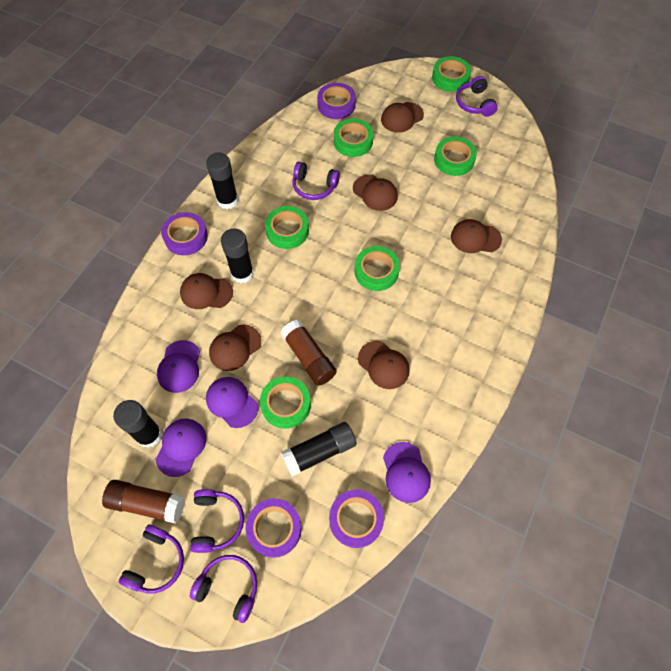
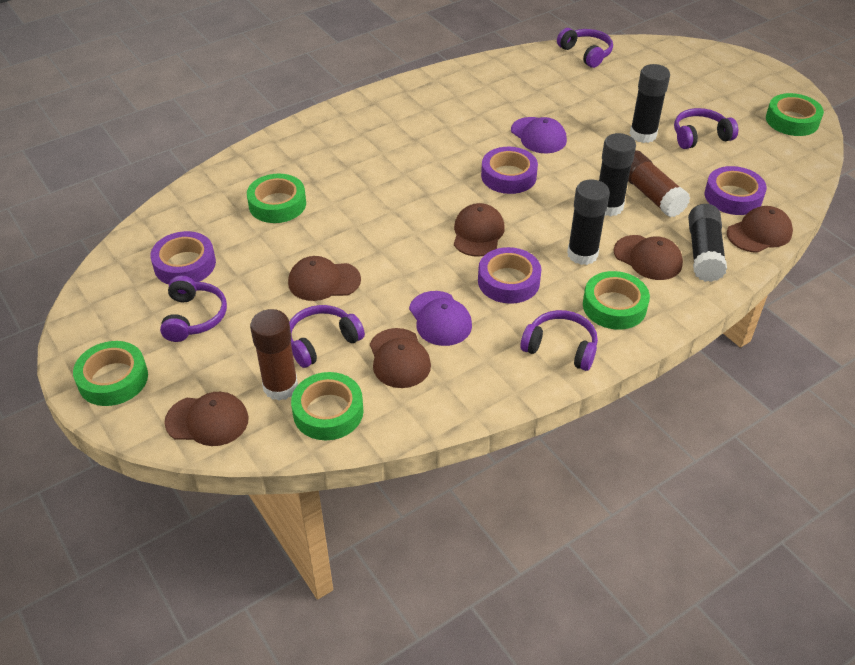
green tape: [260,377,311,429] [265,206,309,249] [334,119,374,157] [354,246,400,291] [432,56,471,92] [434,137,477,176] = 6 -> [73,341,148,406] [247,174,306,223] [291,372,363,440] [583,271,650,330] [766,93,824,136] = 5
purple cap: [156,419,206,477] [157,340,200,393] [206,377,258,428] [383,442,431,503] = 4 -> [409,291,472,346] [511,117,567,153] = 2

